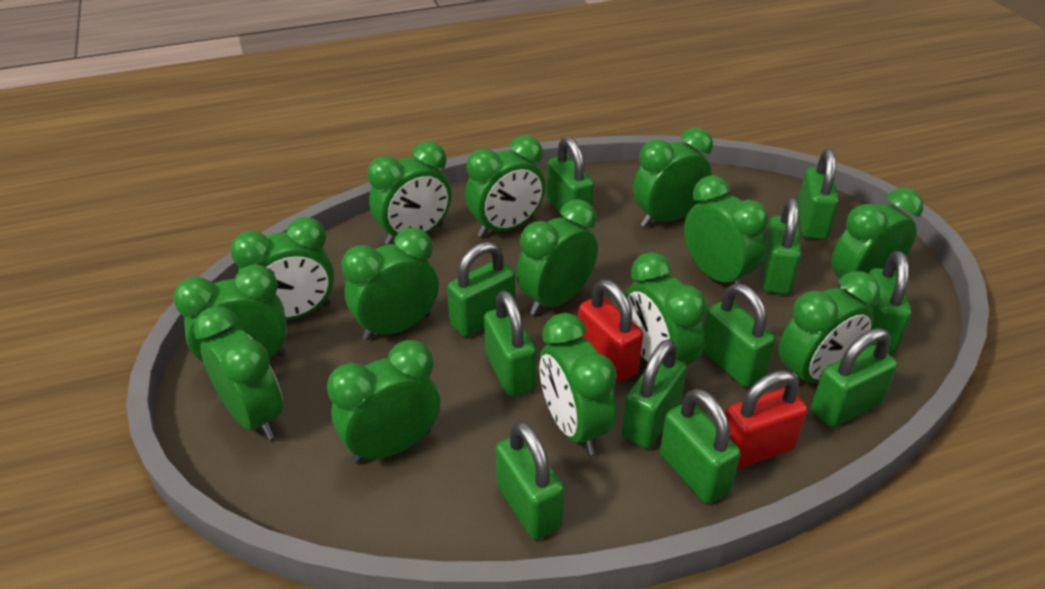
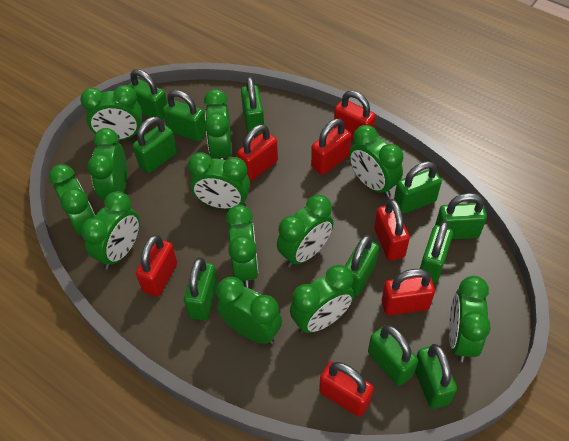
green clock: [173,264,287,362] [194,306,283,440] [231,217,334,320] [327,340,440,464] [341,228,439,340] [368,142,451,245] [465,135,545,237] [516,199,598,315] [539,313,617,455] [625,252,707,365] [633,128,713,228] [684,175,768,284] [778,271,880,385] [831,188,923,289] = 14 -> [49,164,95,236] [80,85,142,140] [81,191,140,270] [88,128,127,199] [188,152,250,209] [204,89,232,160] [216,277,282,344] [226,205,259,288] [277,195,334,267] [290,265,354,334] [349,125,403,197] [449,276,491,362] = 12
red padlock: [578,280,643,383] [725,370,807,469] = 2 -> [136,235,177,297] [237,124,278,181] [311,119,351,175] [319,361,374,417] [334,91,376,139] [374,199,410,261] [382,269,435,315] = 7

